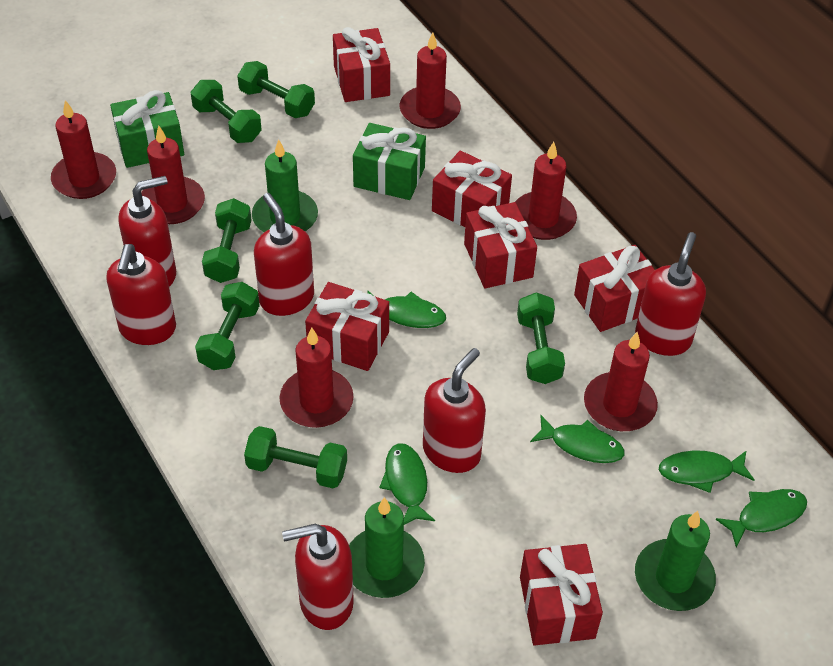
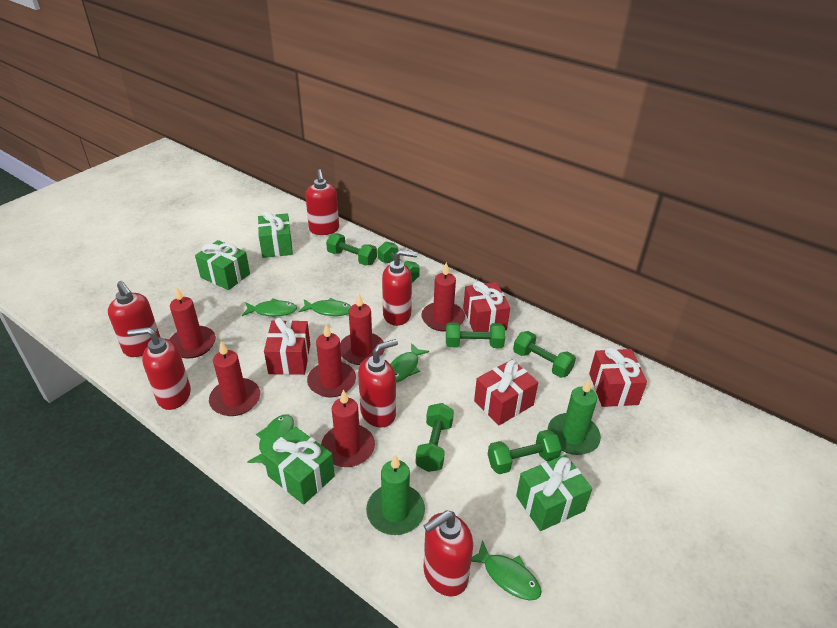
green candle: [252,139,318,232] [349,497,425,598] [635,511,716,611] = 3 -> [366,454,425,535] [548,379,601,455] = 2
green gift: [110,90,184,168] [353,123,426,200] = 2 -> [195,240,250,290] [258,211,293,258] [263,427,335,505] [516,454,592,531] = 4
red gift: [305,282,389,371] [333,27,390,102] [432,151,512,227] [464,202,537,289] [520,544,603,646] [574,245,655,332] = 6 -> [264,318,310,375] [463,281,510,332] [474,359,538,425] [589,347,647,407] = 4

